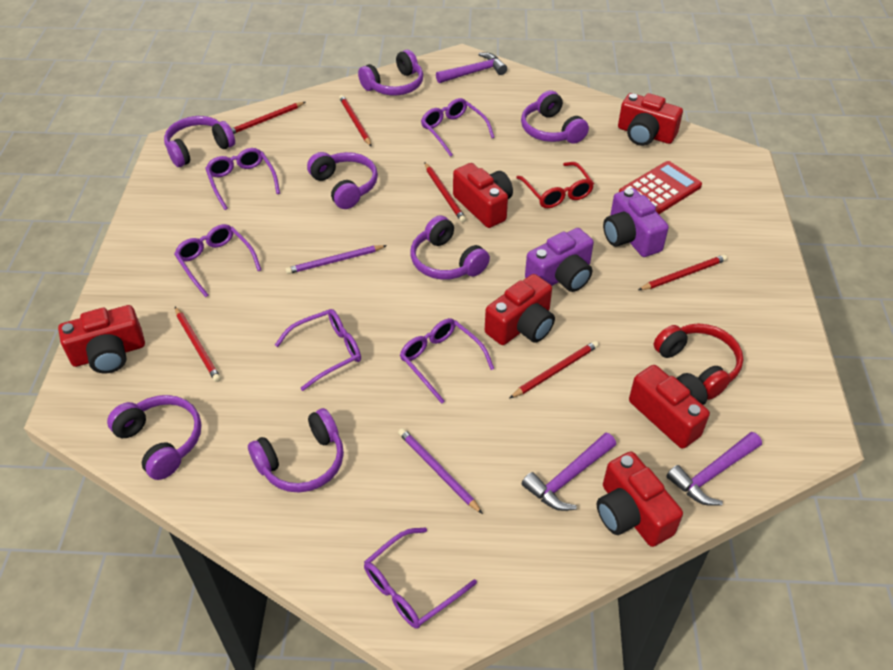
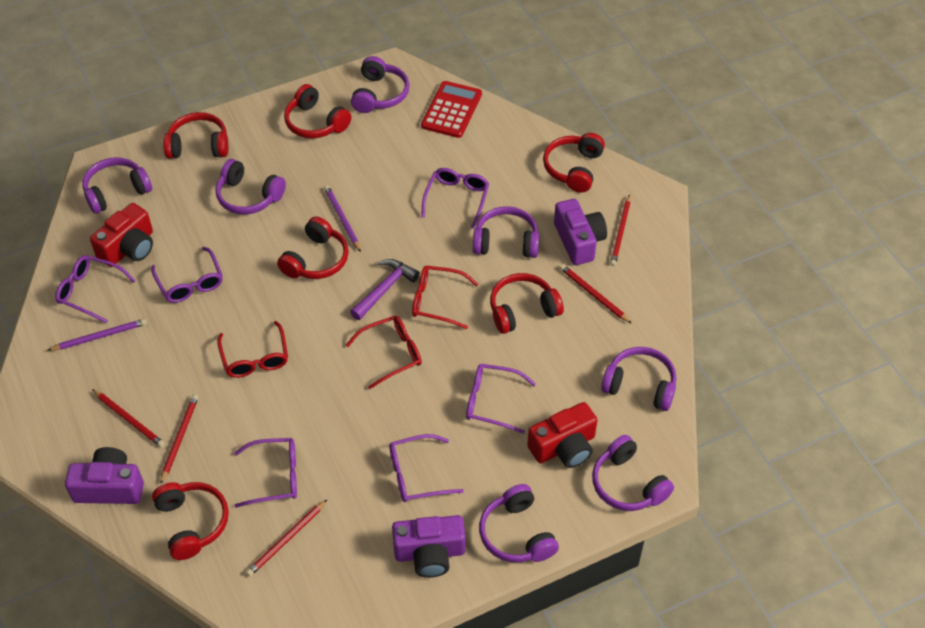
purple camera: [525,228,594,292] [603,188,669,257] = 2 -> [65,447,144,504] [392,515,466,578] [554,199,607,265] = 3
purple hammer: [436,52,507,83] [522,432,616,511] [666,432,762,506] = 3 -> [350,259,420,320] = 1
red camera: [58,305,145,374] [453,163,513,228] [485,274,555,345] [597,452,683,547] [618,93,683,146] [629,365,710,449] = 6 -> [90,203,153,267] [527,402,597,468] = 2
red glasses: [516,162,594,208] = 1 -> [217,321,288,378] [346,316,422,389] [412,266,479,329] = 3
red headphones: [654,323,743,400] = 1 -> [152,482,229,560] [163,112,229,159] [277,217,349,279] [284,84,351,138] [490,273,564,334] [543,133,605,193] = 6
red pencil: [175,307,221,382] [231,102,305,134] [339,95,372,147] [424,162,466,223] [510,341,599,398] [638,255,727,290] = 6 -> [92,389,165,448] [160,394,199,485] [246,499,328,576] [560,264,632,324] [610,194,630,266] = 5

